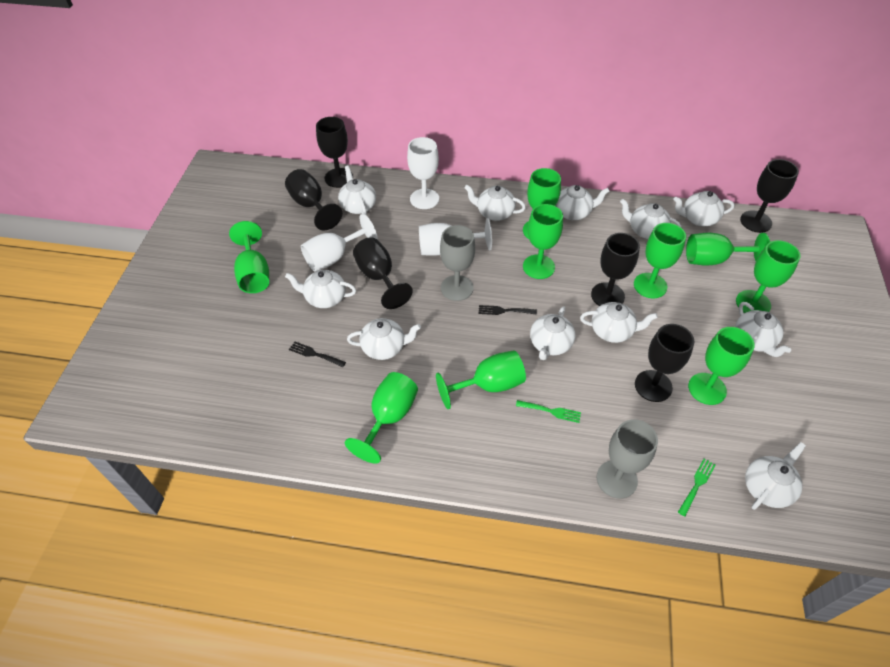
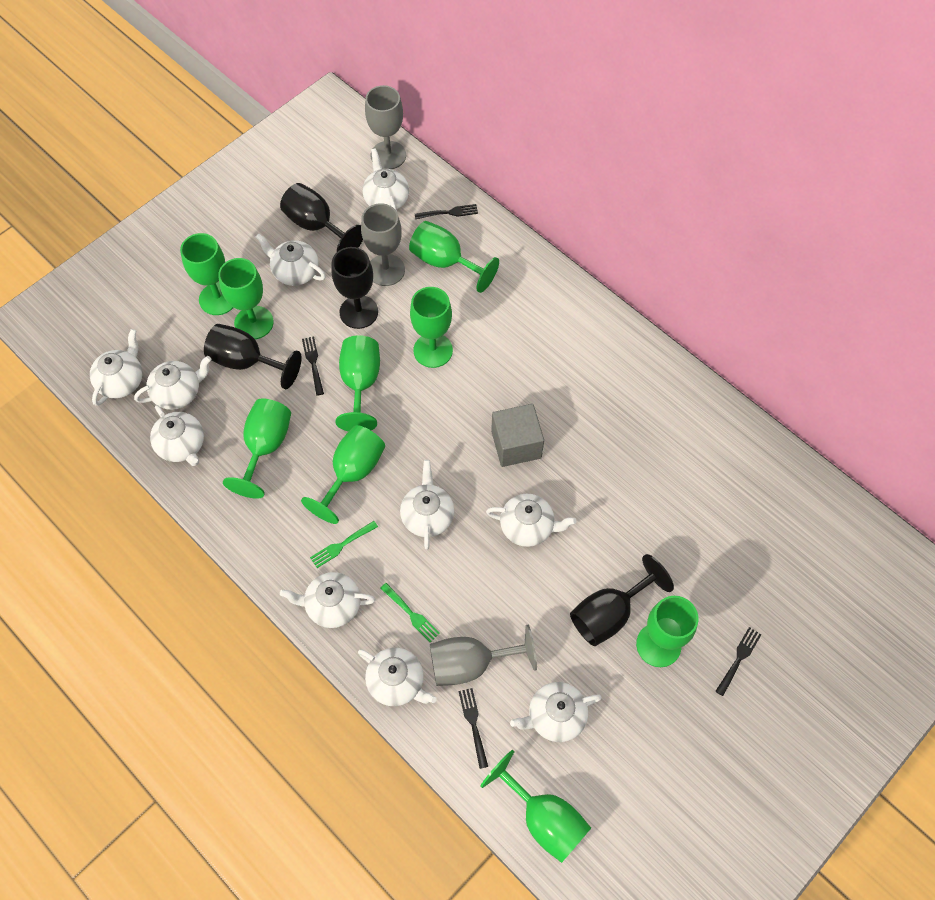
black fork: [289,341,346,367] [479,305,537,315] = 2 -> [302,336,324,396] [415,204,478,219] [459,688,488,769] [715,627,761,696] = 4
black goblet: [285,169,342,230] [316,117,353,188] [353,237,413,309] [591,233,640,306] [635,324,694,402] [740,159,799,233] = 6 -> [204,324,302,389] [280,183,363,252] [331,247,378,329] [570,554,674,646] = 4
grey cube: none = 0 -> [491,404,544,467] = 1
grey goblet: [440,225,475,301] [597,420,658,499] = 2 -> [361,203,405,286] [365,85,406,169] [430,625,537,686] = 3
white goblet: [301,214,378,271] [407,137,439,209] [419,218,492,256] = 3 -> none = 0
white teapot: [285,270,356,308] [338,165,376,216] [347,318,421,360] [464,185,526,221] [530,306,575,360] [556,185,609,220] [580,302,658,343] [620,199,681,239] [673,191,735,226] [735,302,791,357] [745,442,806,510] = 11 -> [90,329,142,406] [134,356,211,410] [150,405,204,466] [256,233,326,286] [280,572,376,628] [358,647,437,706] [363,148,409,211] [400,460,454,550] [486,494,577,547] [510,682,602,742] = 10

